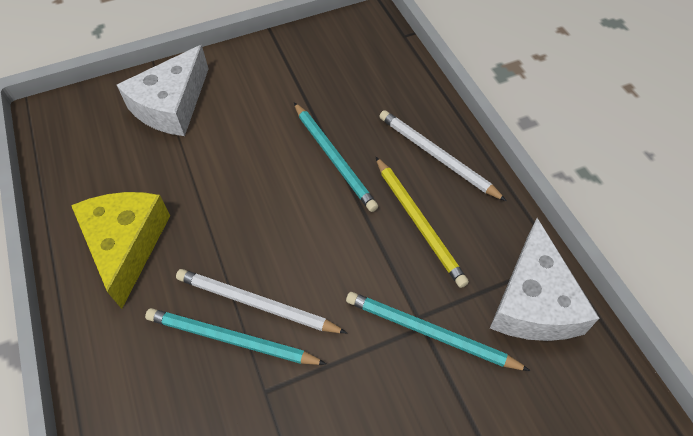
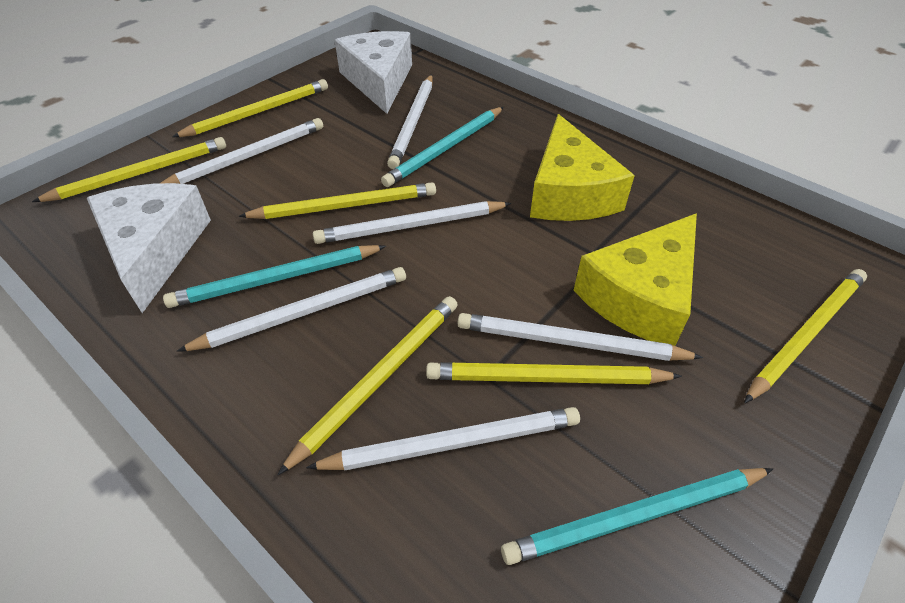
white pencil: [176,269,347,333] [379,110,506,201] = 2 -> [161,118,323,184] [177,267,406,352] [306,407,580,470] [313,201,512,244] [387,74,433,169] [457,313,703,361] = 6
yellow cheese: [71,192,170,309] = 1 -> [530,114,635,221] [573,213,697,346] = 2
yellow pencil: [376,157,469,288] = 1 -> [32,137,226,202] [172,79,328,137] [238,182,436,219] [278,296,458,475] [426,362,682,384] [744,269,867,403] = 6

